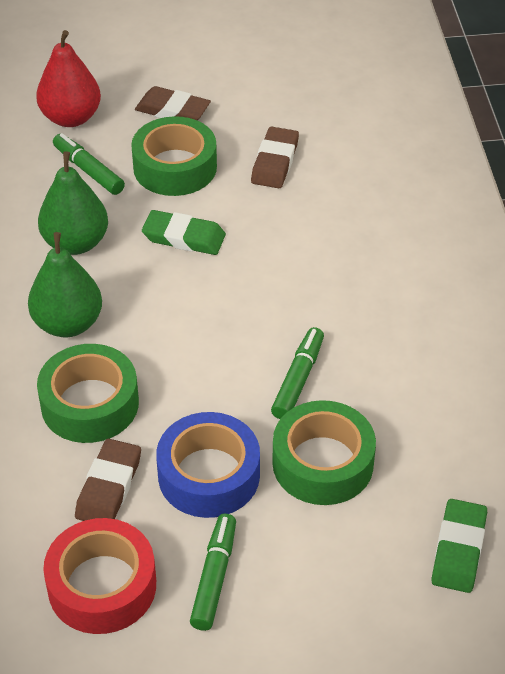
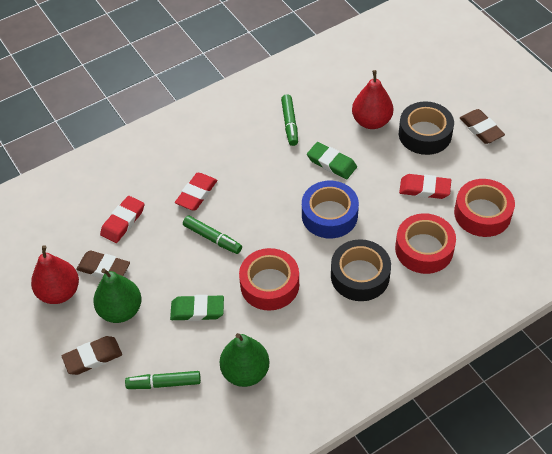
black tape: none = 0 -> [331,239,391,301] [399,101,454,155] = 2
green tape: [37,344,139,443] [131,116,217,196] [272,400,376,505] = 3 -> none = 0
red eraser: none = 0 -> [100,196,144,243] [175,173,217,210] [399,174,451,199] = 3
red pear: [36,30,101,127] = 1 -> [31,245,79,304] [352,70,394,129] = 2
red tape: [43,518,156,634] = 1 -> [239,248,299,311] [395,213,456,274] [454,179,515,237] = 3

